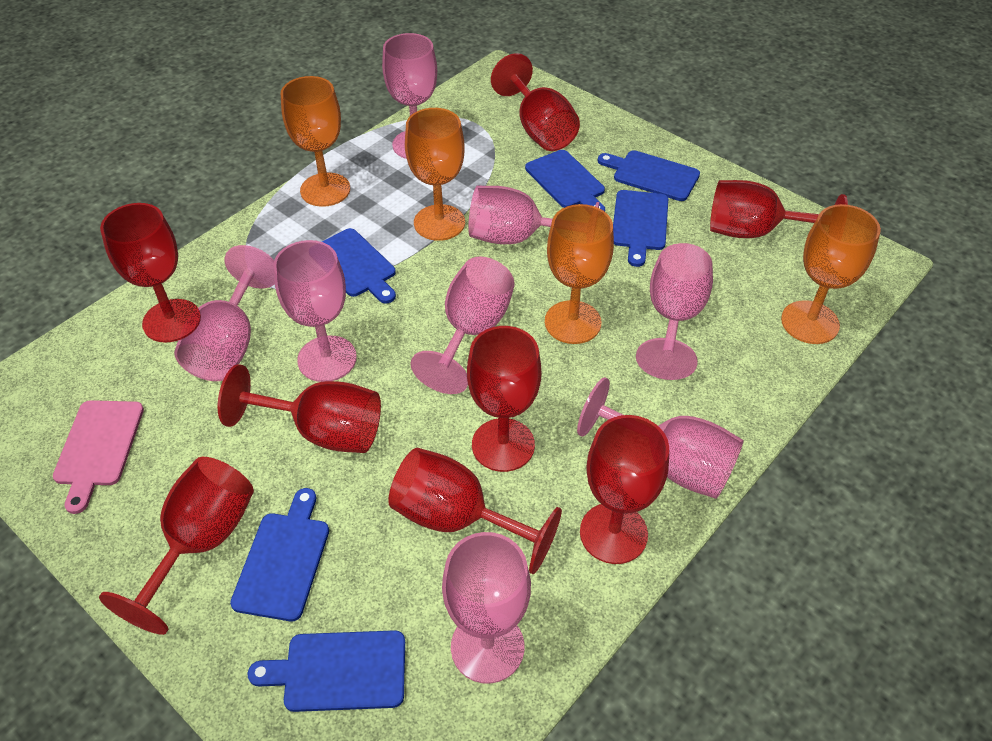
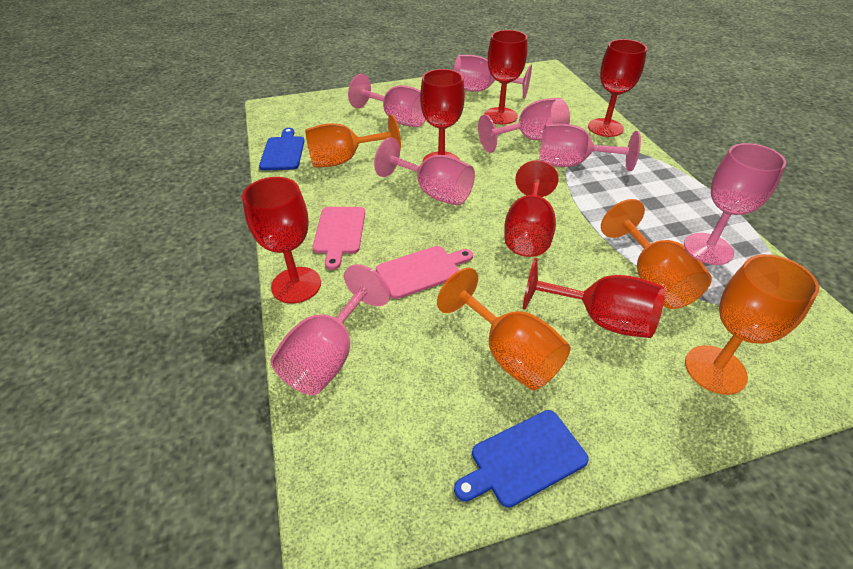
blue cutting board: [230,488,329,621] [248,630,405,712] [322,228,396,303] [525,150,605,211] [598,150,700,201] [613,190,668,267] = 6 -> [259,128,305,170] [454,410,589,508] = 2
pink cutting board: [53,400,144,514] = 1 -> [313,207,365,270] [376,246,473,299] = 2
pink goblet: [174,245,275,381] [274,240,357,382] [382,33,437,159] [410,257,515,394] [442,532,531,684] [468,186,599,244] [577,377,743,499] [636,243,713,380] = 8 -> [270,264,391,395] [348,74,426,127] [374,138,475,206] [454,55,532,99] [478,98,570,153] [540,124,641,171] [684,143,786,265] = 7
red goblet: [99,457,254,635] [100,203,198,343] [217,364,381,453] [388,448,562,575] [467,326,541,472] [491,53,580,151] [580,415,669,564] [710,180,848,238] = 8 -> [242,177,321,304] [420,69,465,162] [484,30,527,125] [504,160,558,257] [523,258,665,338] [588,39,647,137] = 6

